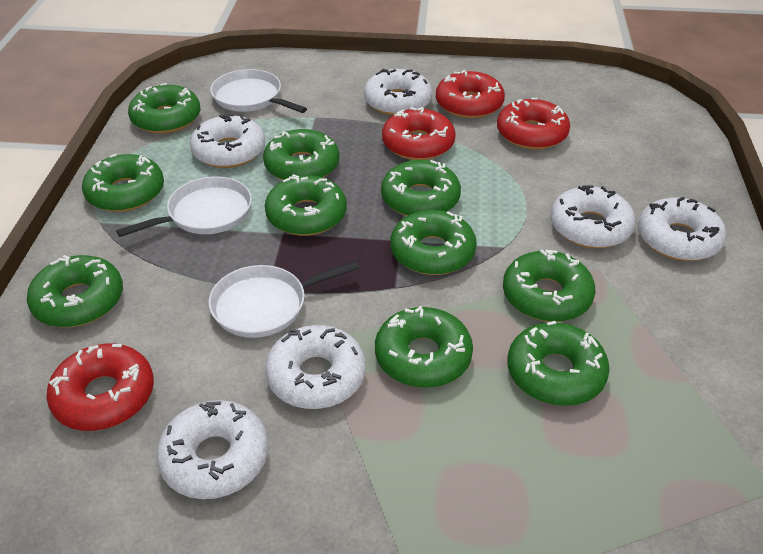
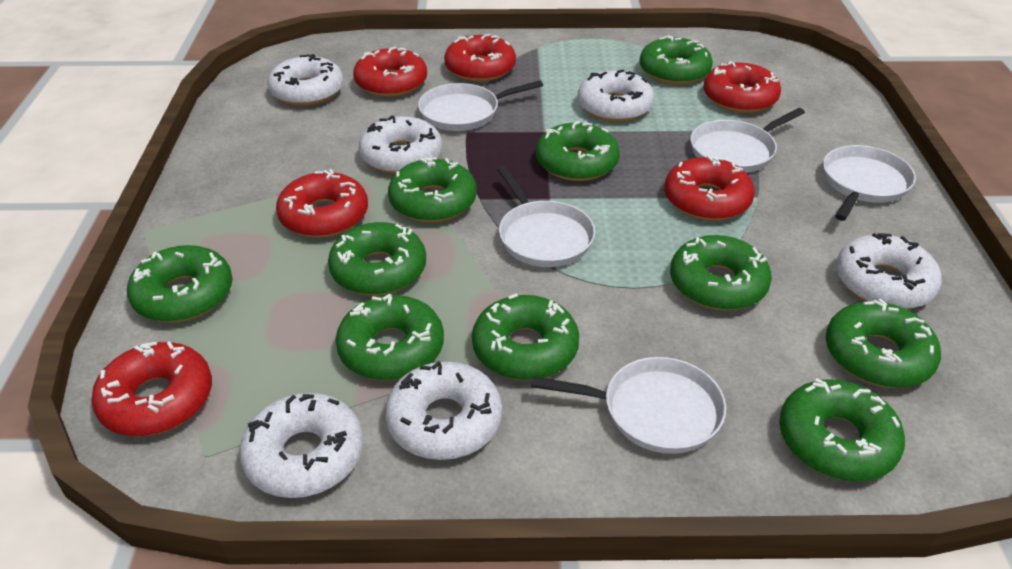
red donut: [46,344,154,431] [382,107,456,160] [436,70,505,118] [497,98,570,150] = 4 -> [91,341,212,436] [276,169,368,238] [353,47,427,97] [444,34,516,82] [664,156,755,221] [704,61,781,113] = 6
white pan: [116,177,252,237] [209,261,359,338] [210,69,307,113] = 3 -> [418,80,543,131] [497,166,595,267] [531,357,726,454] [690,108,805,173] [823,145,916,221] = 5

